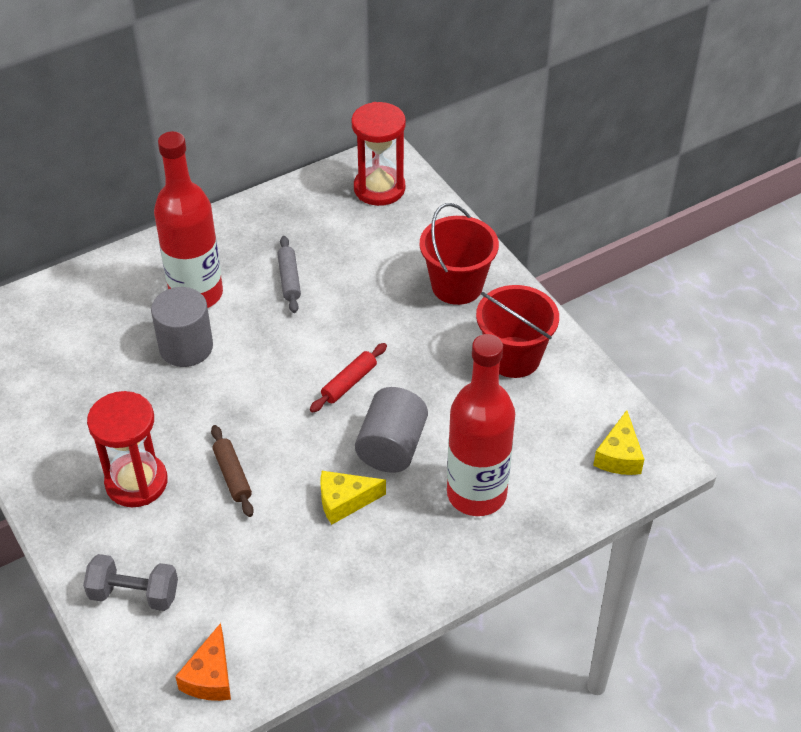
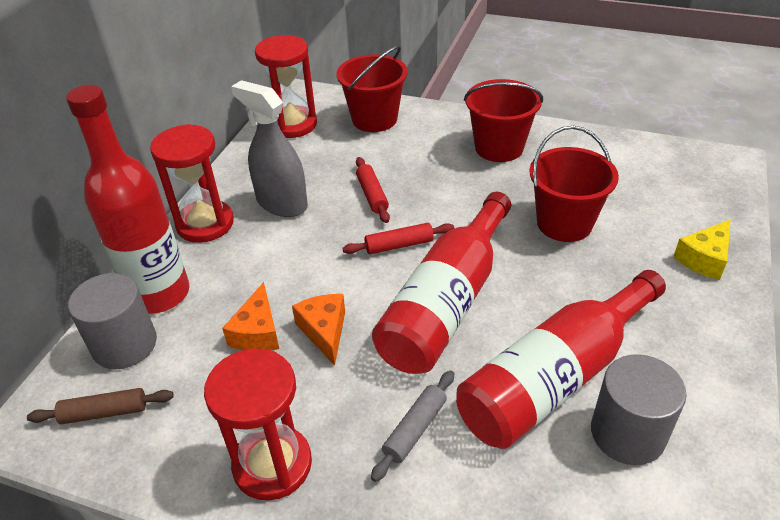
grey dumbbell: [83,554,178,611] = 1 -> none = 0
grey spray bottle: none = 0 -> [231,80,308,217] = 1
orange cheese: [175,623,231,701] = 1 -> [222,282,279,351] [292,294,345,366] = 2
red bottle: [154,131,223,308] [447,334,515,516] = 2 -> [66,85,189,314] [372,192,511,374] [456,270,666,449] = 3
red bucket: [420,203,499,305] [476,285,559,378] = 2 -> [337,46,408,132] [464,79,543,162] [529,126,619,242] = 3
red hourglass: [87,391,168,507] [351,102,406,206] = 2 -> [150,124,234,243] [204,348,312,501] [255,35,317,138] = 3
red rolling pin: [310,343,387,413] = 1 -> [342,223,454,254] [356,157,390,223] = 2
yellow cheese: [320,471,386,525] [593,410,644,475] = 2 -> [673,220,730,280] = 1

